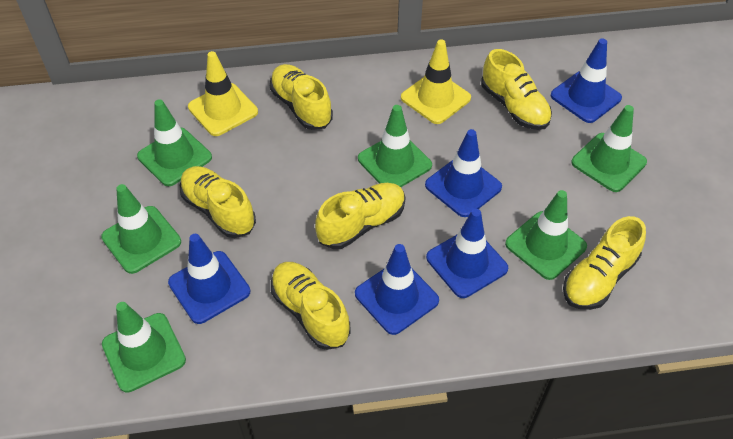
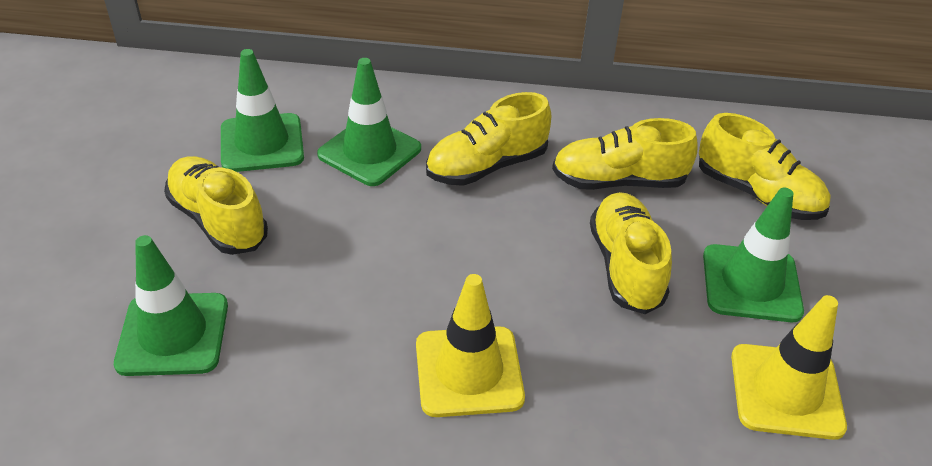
blue traffic cone: [168,234,250,324] [355,244,439,335] [425,129,502,217] [426,209,508,298] [551,38,622,123] = 5 -> none = 0
green traffic cone: [101,184,181,274] [102,302,186,393] [137,99,212,186] [358,105,432,187] [505,190,587,280] [571,105,647,192] = 6 -> [114,235,228,376] [221,49,304,172] [317,58,421,186] [703,188,804,322] = 4
yellow shoe: [180,166,256,238] [270,64,333,130] [271,262,350,350] [315,183,406,249] [481,49,552,130] [563,216,646,310] = 6 -> [164,156,268,255] [426,92,551,186] [552,118,698,190] [590,192,672,314] [699,113,831,220] = 5

